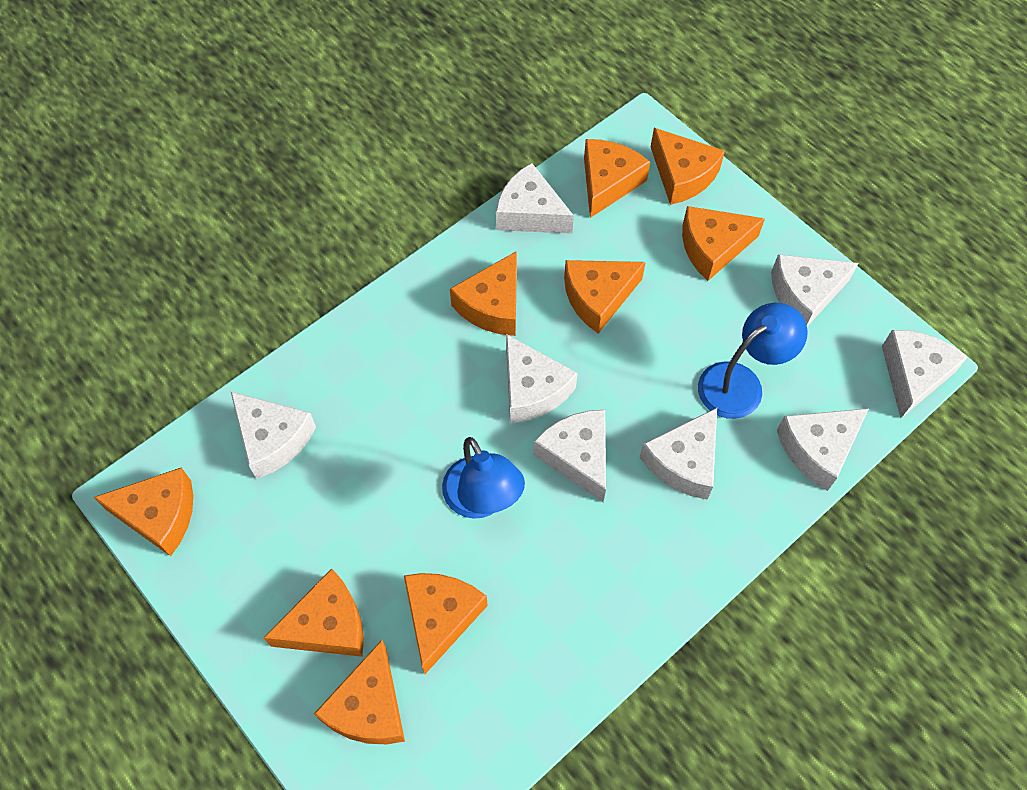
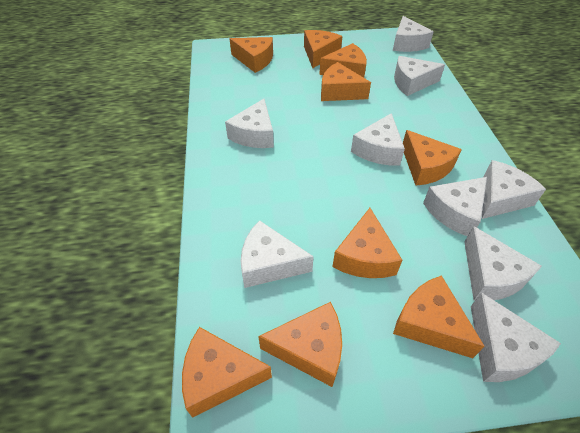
blue lamp: [442,437,525,519] [698,303,808,419] = 2 -> none = 0
white cheese: [230,391,316,479] [496,163,574,234] [506,334,578,423] [533,410,606,502] [639,408,717,499] [771,254,859,327] [777,408,869,491] [882,330,968,418] = 8 -> [225,99,274,148] [240,220,314,288] [351,113,405,166] [393,16,433,52] [394,56,445,96] [423,177,487,236] [464,226,542,301] [471,292,561,382] [481,160,546,219] = 9

